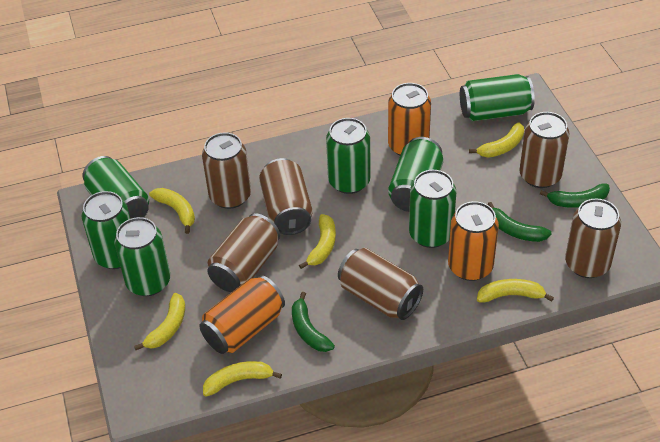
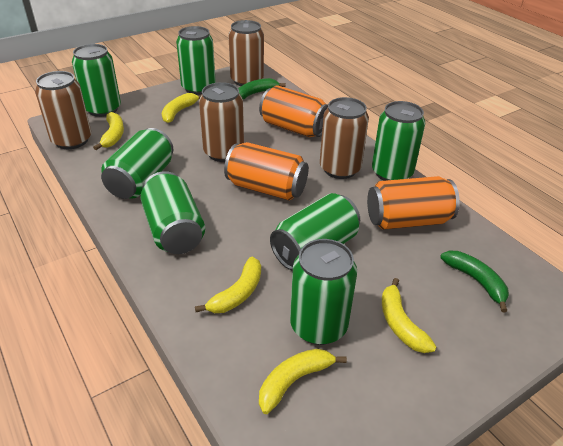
brown can: [202,132,251,209] [207,213,280,292] [259,158,313,235] [338,248,423,320] [519,112,569,188] [565,199,621,278] = 6 -> [35,71,91,149] [199,82,244,162] [228,20,264,86] [320,97,369,179] = 4
green banana: [292,292,335,352] [488,202,552,242] [540,184,610,208] = 3 -> [238,78,286,99] [440,251,509,313] = 2
yellow banana: [134,293,185,350] [149,188,195,234] [203,361,282,397] [299,214,336,269] [469,123,524,158] [477,279,554,302] = 6 -> [93,112,124,150] [162,93,201,123] [195,257,261,313] [259,349,347,414] [382,278,436,353] = 5

